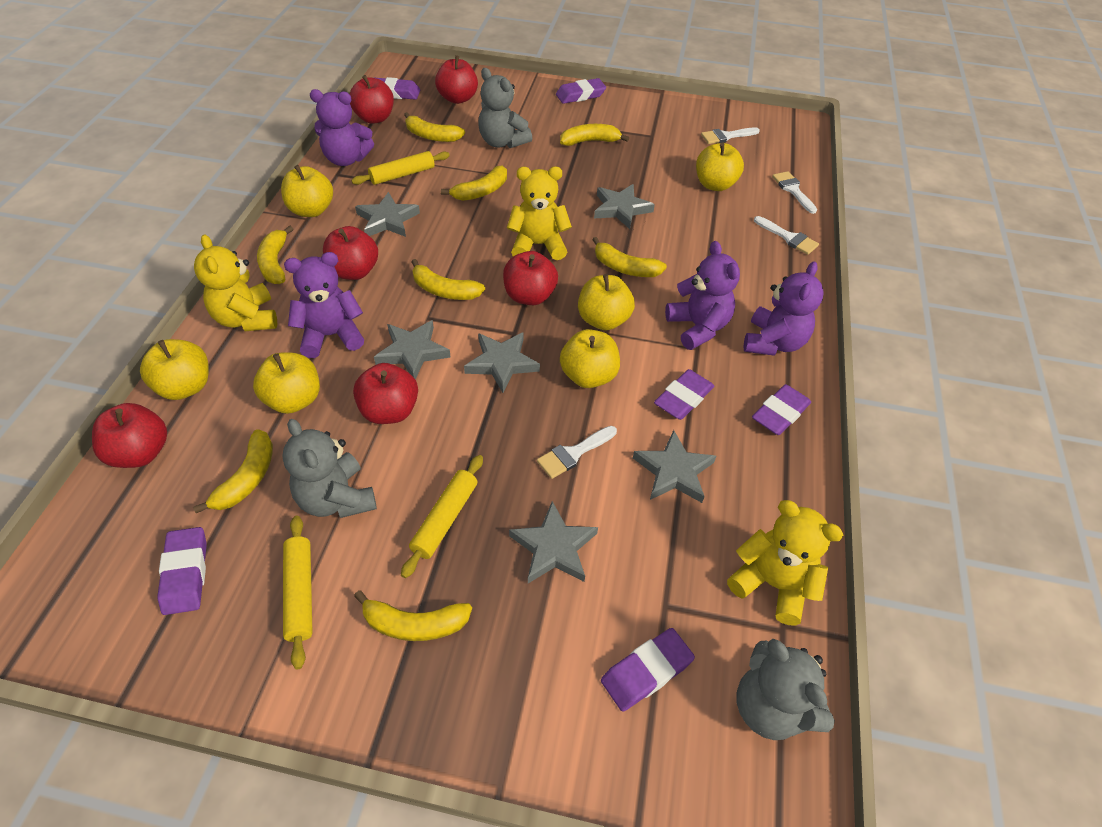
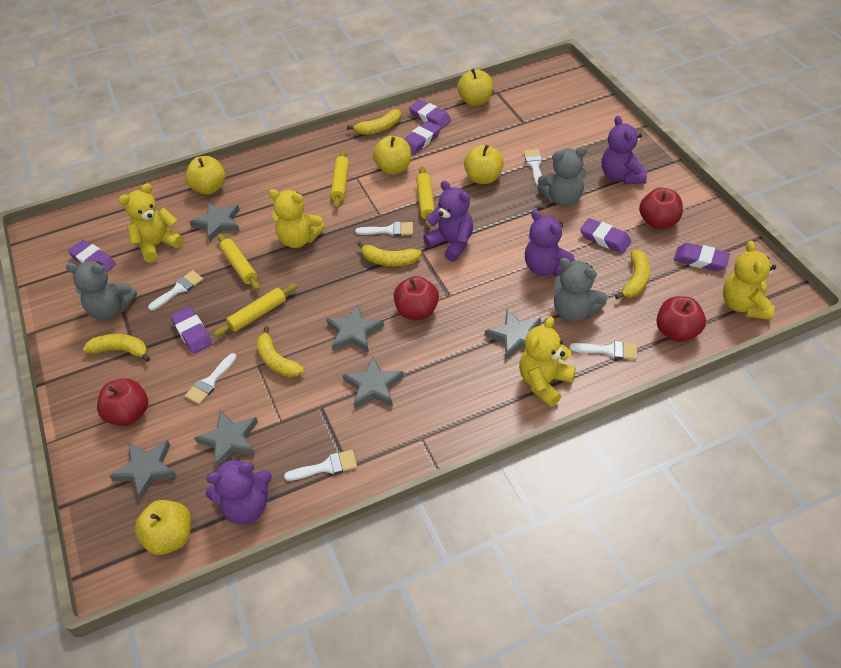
red apple: [92,403,167,468] [323,226,378,280] [349,75,394,124] [353,363,418,424] [435,55,478,104] [503,251,558,305] = 6 -> [97,378,148,426] [394,276,439,320] [639,188,683,229] [656,296,706,342] = 4
white brush: [537,426,617,479] [701,127,760,144] [754,216,819,255] [772,171,817,214] = 4 -> [148,270,203,311] [185,353,237,405] [284,450,357,481] [355,222,413,236] [524,149,542,186] [569,341,637,360] = 6
yellow apple: [140,339,209,400] [253,352,320,414] [281,165,333,217] [560,329,620,388] [578,274,635,330] [696,142,744,191] = 6 -> [135,500,191,555] [185,156,225,195] [373,136,411,174] [457,69,493,106] [464,145,504,184] = 5
yellow banana: [193,429,273,513] [257,225,293,284] [354,590,472,641] [404,112,465,142] [411,259,485,300] [441,166,507,201] [560,124,629,146] [592,237,667,277] = 8 -> [83,334,150,362] [256,326,304,377] [347,109,401,135] [357,241,422,266] [615,250,650,299] = 5
yellow rolling pin: [283,516,313,670] [351,151,450,185] [401,455,483,578] = 3 -> [214,283,298,337] [217,233,260,290] [331,150,349,209] [416,166,435,227] = 4
yellow teddy bear: [194,234,277,331] [507,167,572,260] [727,500,844,626] = 3 -> [119,183,184,263] [268,189,325,248] [519,317,576,407] [723,241,776,320] = 4

